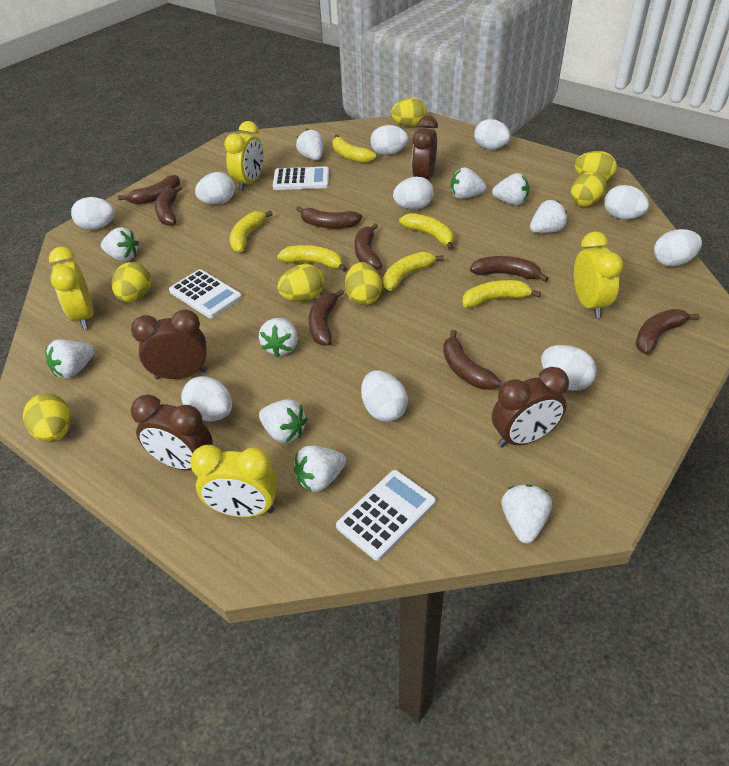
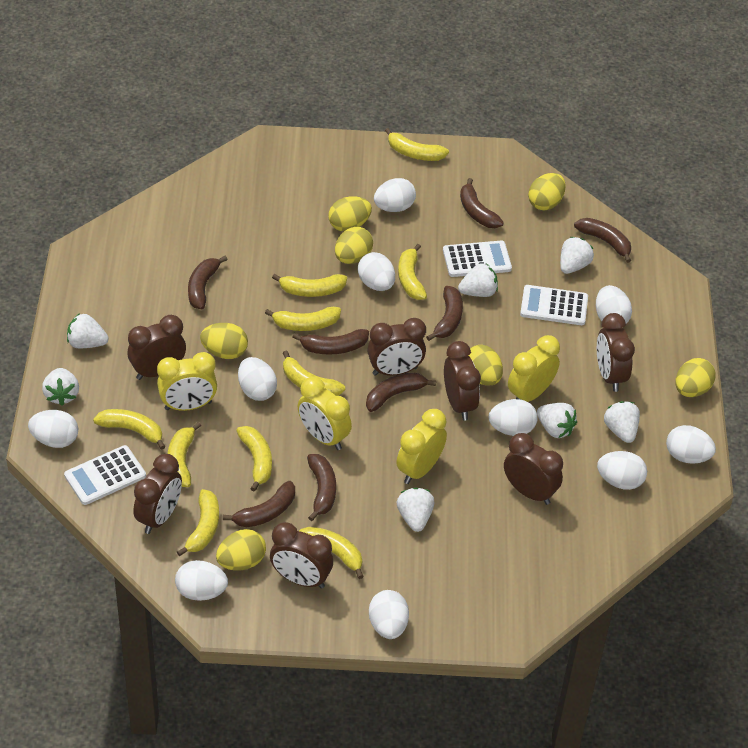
brown clock: [131,309,207,379] [131,395,213,471] [412,116,438,179] [492,367,569,447] = 4 -> [128,315,186,380] [133,454,182,534] [270,522,333,589] [367,318,426,376] [444,341,481,421] [504,433,563,505] [597,313,635,392] = 7
white strawberry: [45,340,94,378] [101,227,139,261] [259,318,298,357] [259,399,307,443] [293,446,346,492] [296,129,323,160] [451,167,486,199] [492,173,529,205] [501,484,552,543] [530,200,567,233] = 10 -> [42,368,79,406] [67,313,109,348] [397,488,434,532] [458,264,498,297] [537,403,577,438] [560,237,594,274] [604,401,640,443] = 7
yellow banana: [230,210,273,252] [277,245,348,272] [332,134,376,163] [383,252,444,291] [399,213,454,250] [462,280,541,308] = 6 -> [93,409,166,450] [167,422,201,487] [177,489,219,556] [236,426,272,492] [265,307,341,331] [272,274,347,297] [283,351,345,396] [299,527,364,579] [385,128,449,161] [398,244,427,300] = 10

